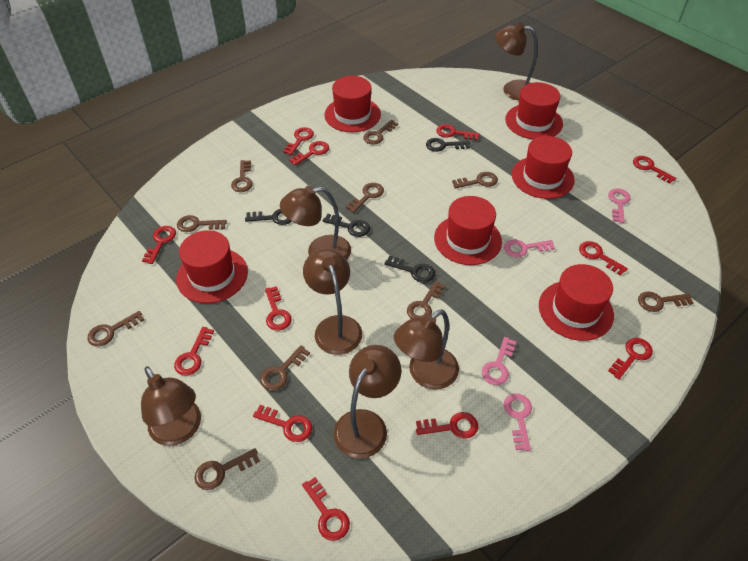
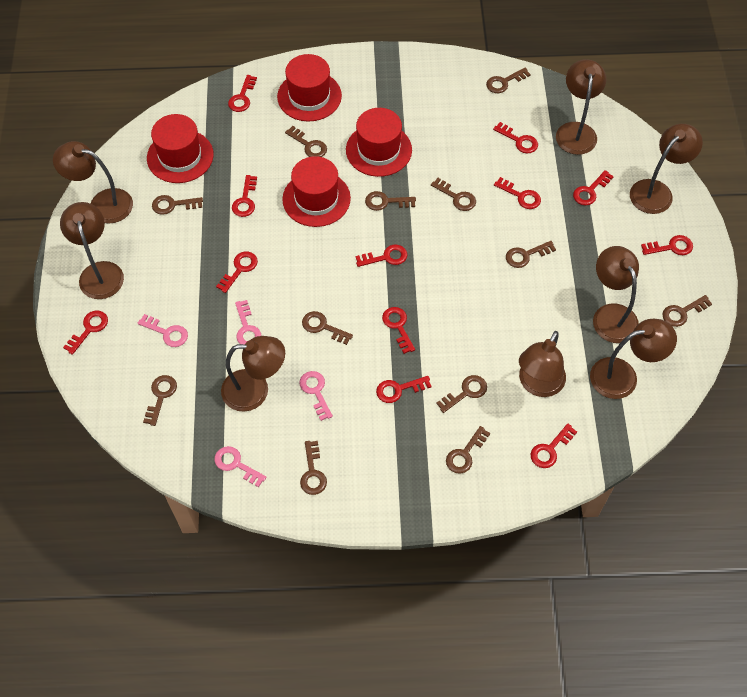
black key: [245,209,292,225] [323,213,370,237] [384,256,435,283] [426,138,470,152] = 4 -> none = 0
brown key: [87,311,144,346] [177,215,227,232] [194,448,260,490] [231,160,253,192] [260,345,310,391] [346,183,384,213] [363,120,398,144] [407,281,446,319] [452,172,498,189] [638,292,693,312] = 10 -> [143,375,177,426] [152,195,203,215] [285,126,327,157] [300,441,327,495] [302,311,353,345] [365,191,416,211] [431,178,476,211] [436,375,487,413] [446,426,490,474] [486,68,531,93] [506,241,556,268] [662,295,712,327] = 12
brown lamp: [141,366,201,446] [280,186,351,260] [303,249,362,355] [334,345,401,459] [394,309,459,390] [495,23,538,100] = 6 -> [53,141,133,223] [60,202,124,299] [221,336,285,412] [519,331,566,397] [556,59,606,155] [590,319,677,399] [593,246,639,343] [630,124,703,214] = 8
red hat: [176,230,248,303] [324,76,381,132] [434,196,502,265] [505,82,563,139] [512,136,575,199] [539,264,614,341] = 6 -> [147,114,214,183] [277,54,342,122] [282,156,351,227] [346,108,412,177] = 4

